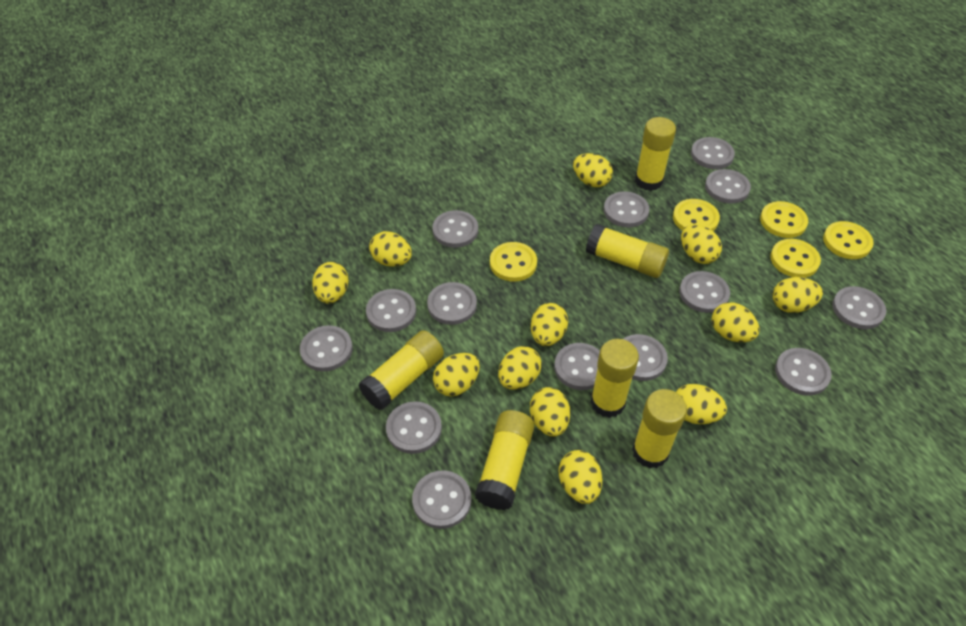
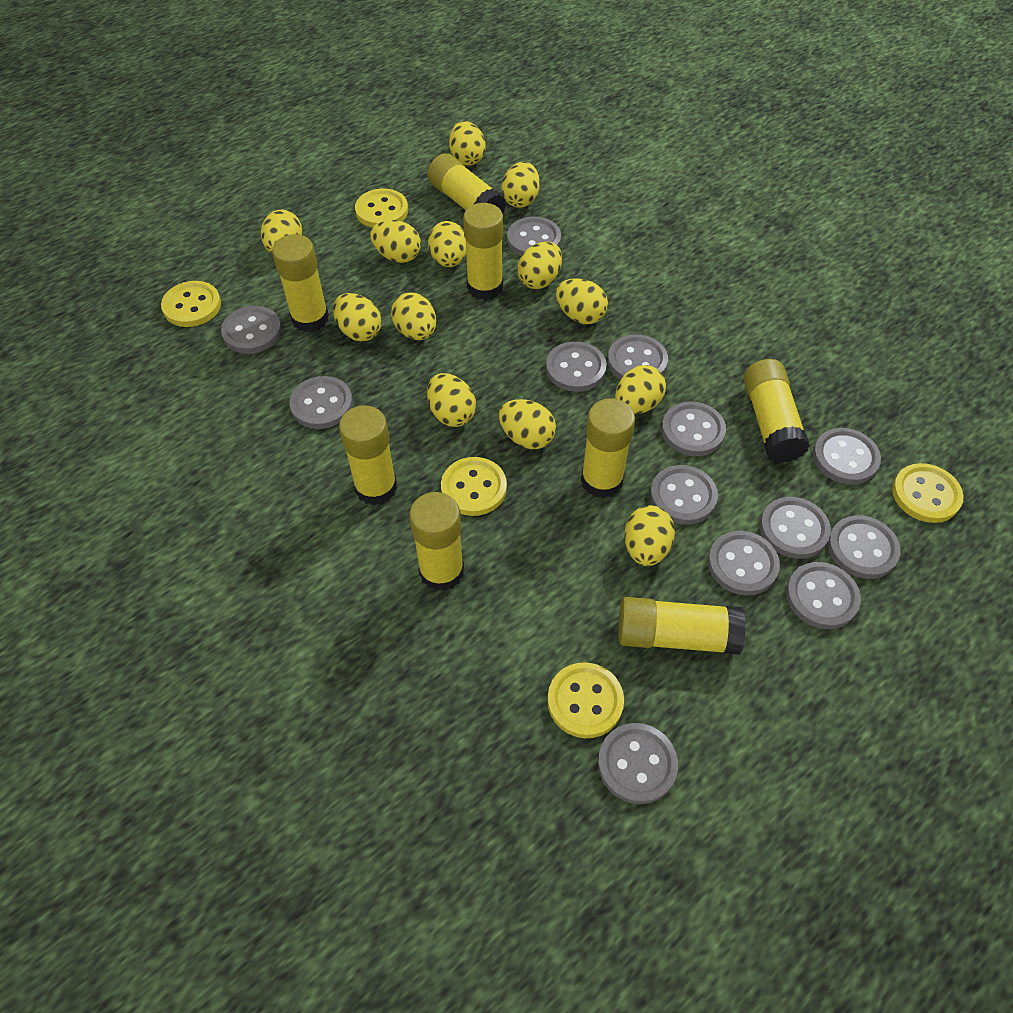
grey button: [300,325,353,372] [366,289,416,332] [386,401,442,454] [412,470,472,529] [427,282,477,325] [432,210,478,248] [554,343,600,390] [604,191,649,227] [623,334,668,381] [679,271,730,313] [691,137,735,169] [705,169,751,204] [775,348,832,396] [832,286,886,329] = 14 -> [221,306,282,354] [289,376,353,429] [507,217,561,256] [546,341,607,392] [598,723,678,804] [608,334,668,380] [650,465,718,525] [661,401,726,456] [708,531,780,595] [760,497,831,559] [786,562,861,629] [813,428,881,485] [828,515,901,579] = 13
yellow egg: [312,262,349,303] [369,231,412,267] [433,353,480,396] [498,346,542,390] [530,387,570,437] [531,303,568,346] [559,450,602,504] [573,153,613,187] [676,384,727,424] [681,224,722,264] [711,302,759,342] [772,277,823,313] = 12 -> [261,210,302,254] [333,293,382,342] [370,220,421,263] [391,293,436,340] [427,373,476,427] [428,221,466,267] [449,121,486,166] [499,399,556,449] [502,162,540,208] [517,242,562,289] [556,278,608,324] [615,365,666,414] [624,505,675,566] = 13
yellow glue stick: [358,330,444,410] [475,410,535,510] [586,224,669,278] [590,339,639,418] [632,389,687,469] [635,117,676,191] = 6 -> [272,234,329,332] [339,405,397,506] [409,492,464,591] [428,153,506,214] [463,203,503,300] [581,398,635,499] [618,597,746,655] [744,359,810,463] = 8

